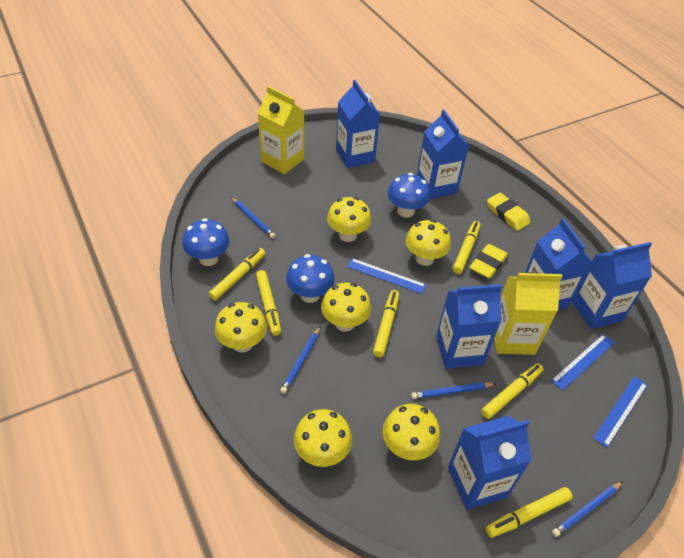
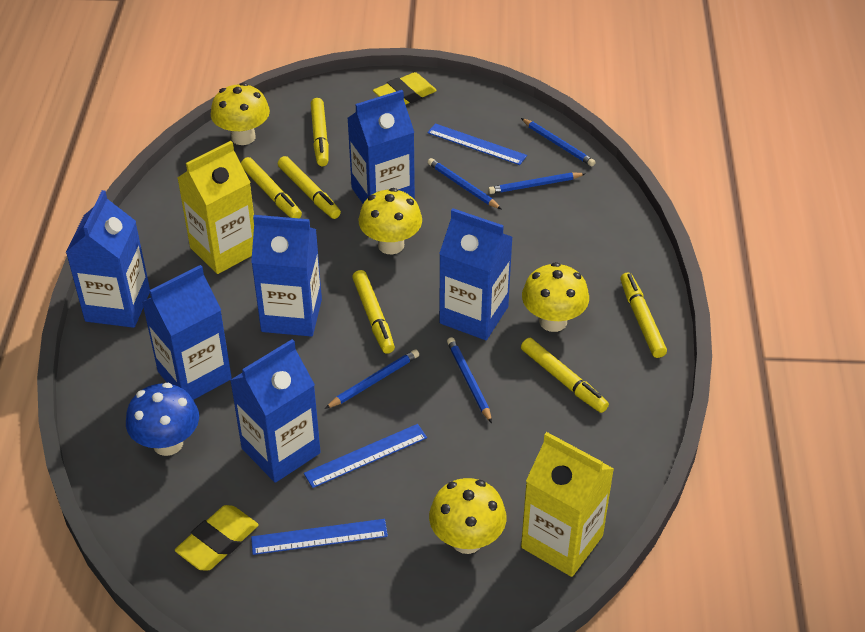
blue mushroom: [182,218,230,266] [286,254,335,303] [388,173,430,218] = 3 -> [126,383,199,456] = 1
blue pencil: [231,197,275,238] [280,327,320,394] [411,382,496,399] [552,482,623,537] = 4 -> [325,350,419,409] [428,158,501,209] [447,337,492,423] [488,172,586,194] [521,118,596,167] = 5
yellow mushroom: [215,302,267,352] [294,409,352,467] [321,283,371,332] [327,197,371,242] [383,404,440,460] [406,220,451,266] = 6 -> [211,83,270,145] [359,188,422,254] [429,478,506,554] [522,262,589,332] = 4

